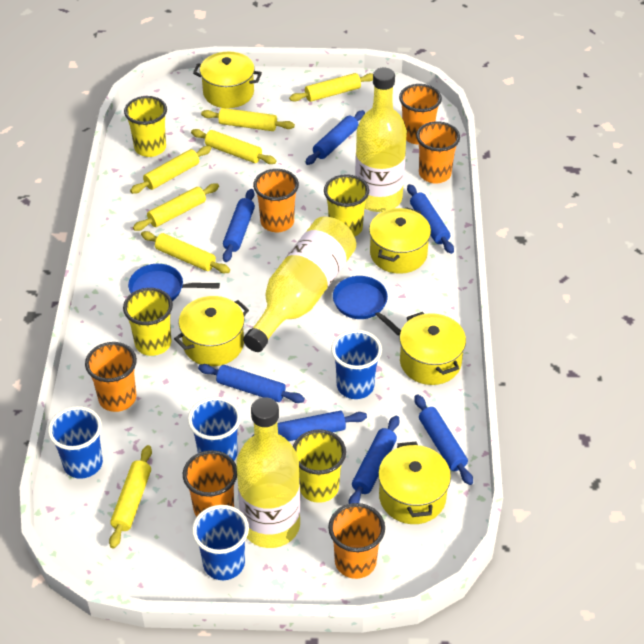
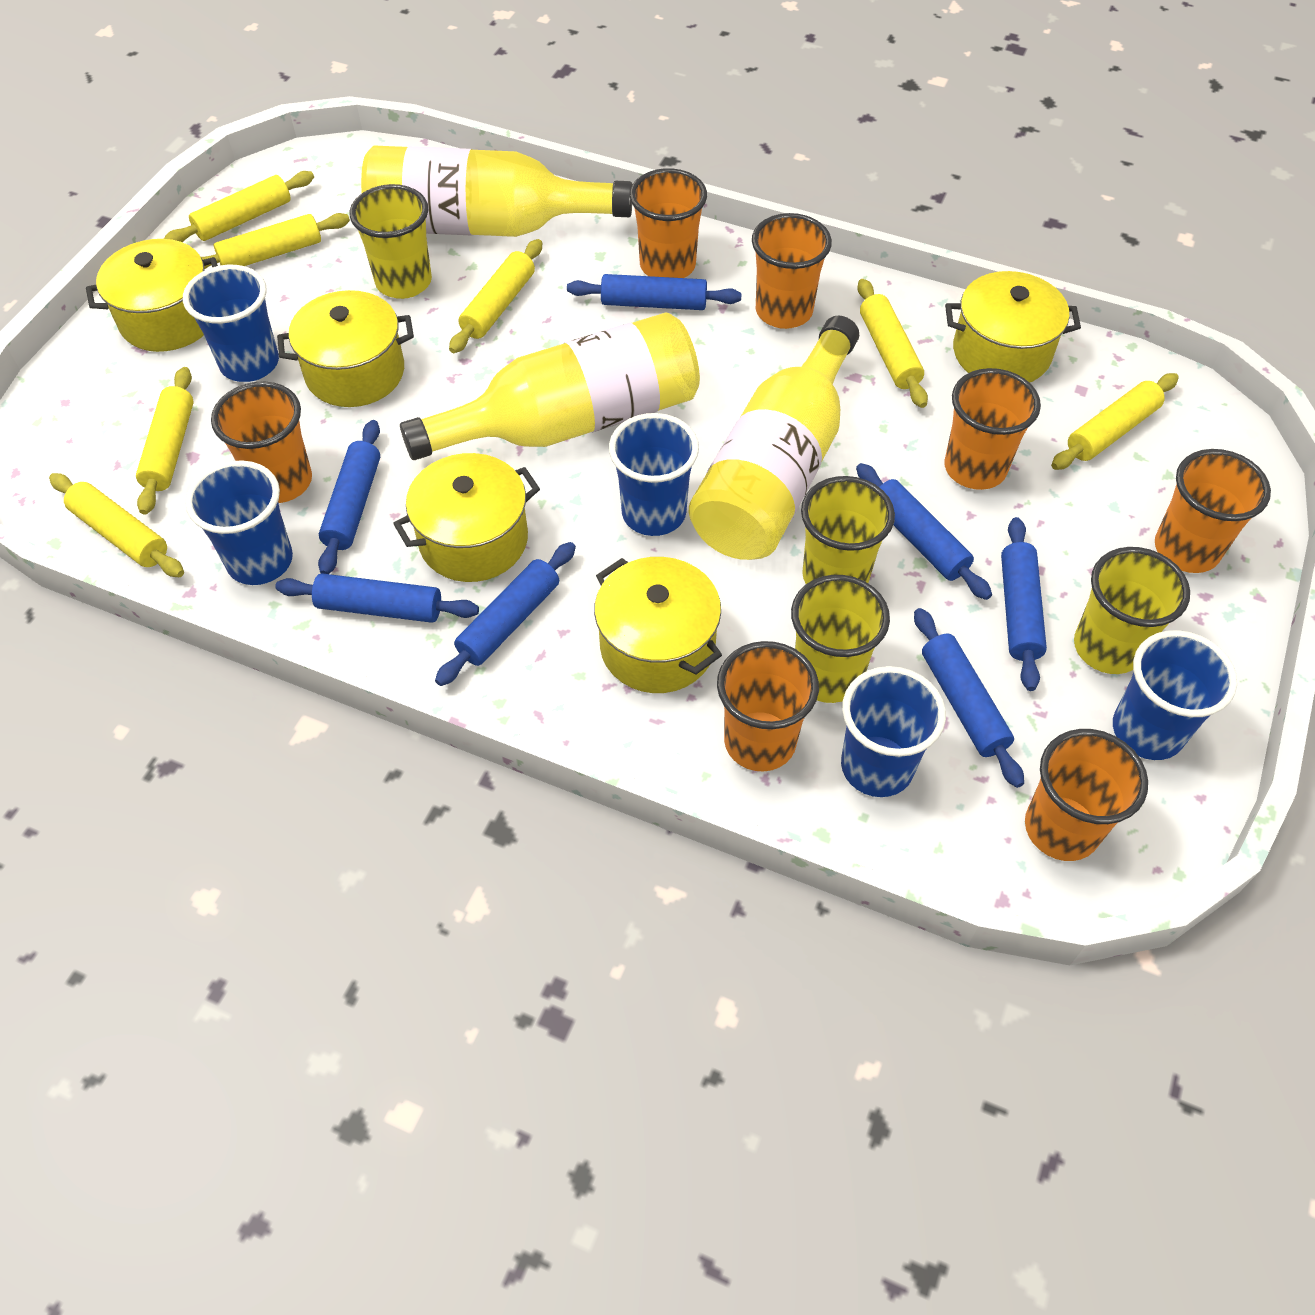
blue cup: [48,406,103,479] [188,397,241,460] [192,505,249,580] [331,330,382,399] = 4 -> [183,265,279,382] [185,460,293,585] [609,413,699,536] [841,666,946,797] [1113,630,1237,760] = 5
blue pan: [128,264,220,301] [333,276,401,336] = 2 -> none = 0
orange cup: [85,342,137,412] [183,450,237,517] [253,169,299,232] [328,503,385,579] [399,84,442,145] [416,121,460,184] = 6 -> [211,381,312,503] [630,168,707,278] [717,641,819,771] [752,213,832,329] [944,368,1041,490] [1025,729,1148,861] [1155,449,1271,573] = 7

